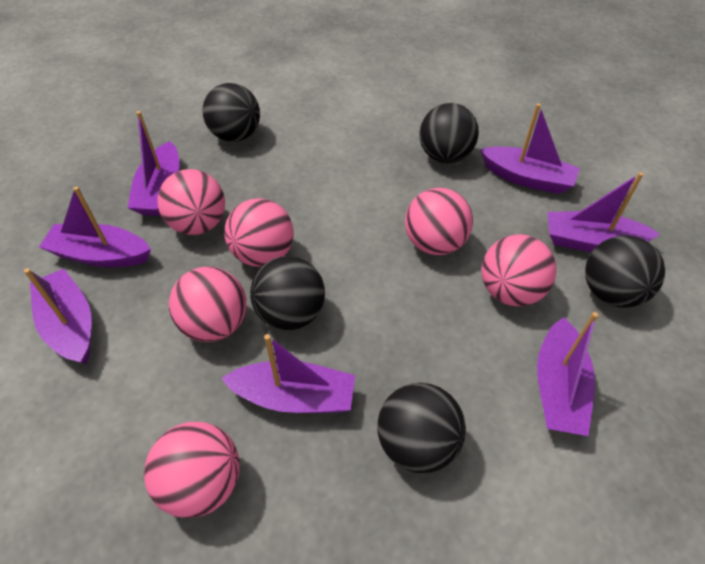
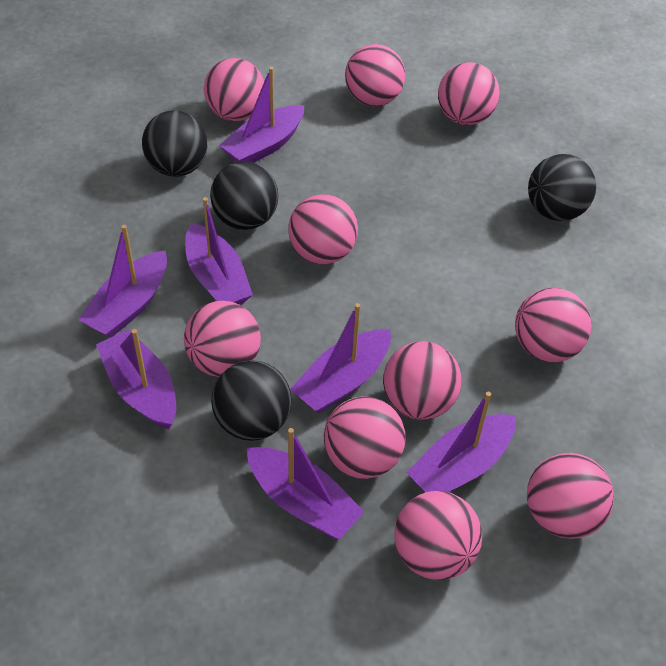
black ball: [202,83,260,142] [250,256,325,331] [377,383,466,473] [420,103,479,164] [585,235,665,308] = 5 -> [142,110,207,177] [210,161,278,230] [211,360,292,441] [528,154,596,221] = 4
pink ball: [144,422,240,518] [158,169,225,235] [169,267,246,342] [224,198,294,267] [405,188,473,255] [481,234,556,306] = 6 -> [184,301,261,377] [204,58,264,121] [288,194,358,264] [323,396,405,479] [345,44,405,106] [383,341,462,420] [394,491,482,580] [438,62,500,125] [515,288,592,362] [527,453,614,539] = 10

